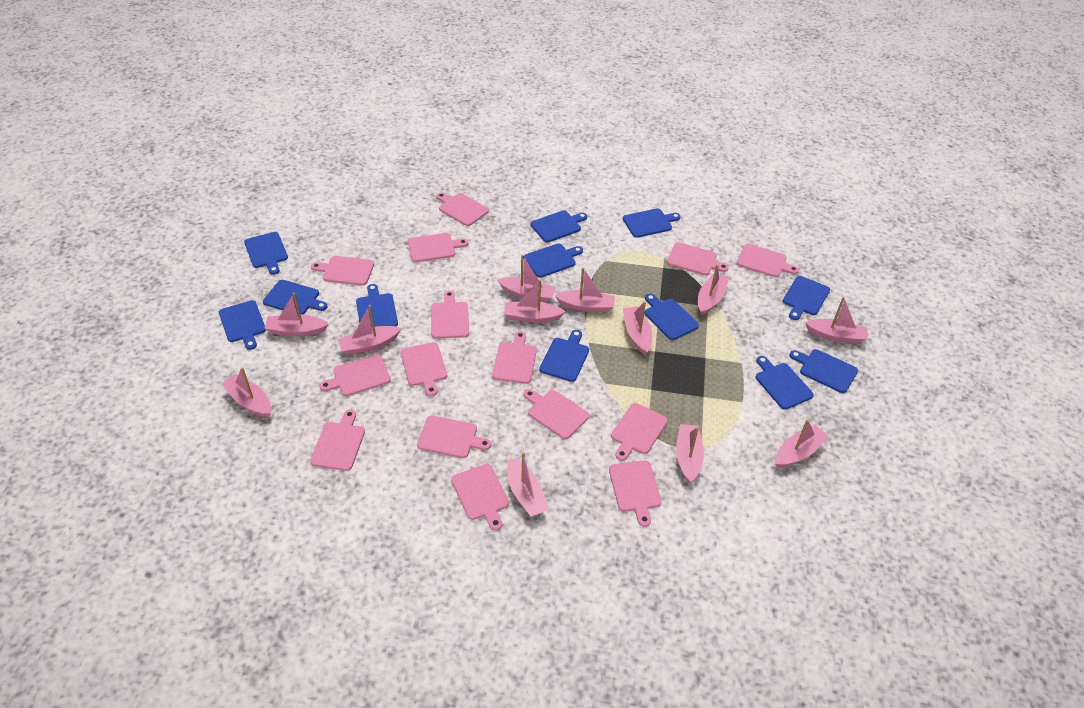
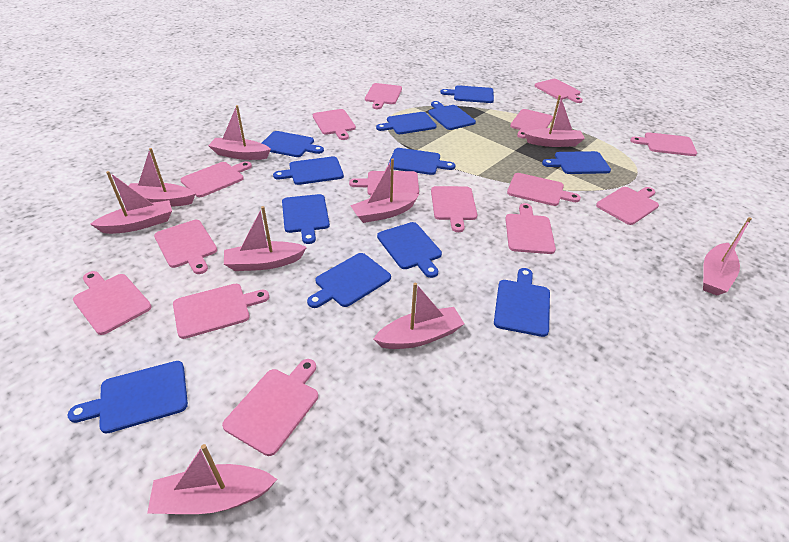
pink boat: [221,367,271,417] [264,292,329,336] [338,305,401,355] [497,255,556,302] [504,280,566,323] [507,452,549,516] [554,268,615,312] [623,301,652,355] [676,424,704,483] [698,265,729,315] [775,420,829,468] [805,297,868,344] = 12 -> [90,171,172,234] [129,148,196,207] [147,444,277,514] [208,105,271,160] [224,206,307,271] [350,158,419,223] [373,282,464,349] [524,95,585,147] [703,217,752,295] = 9

